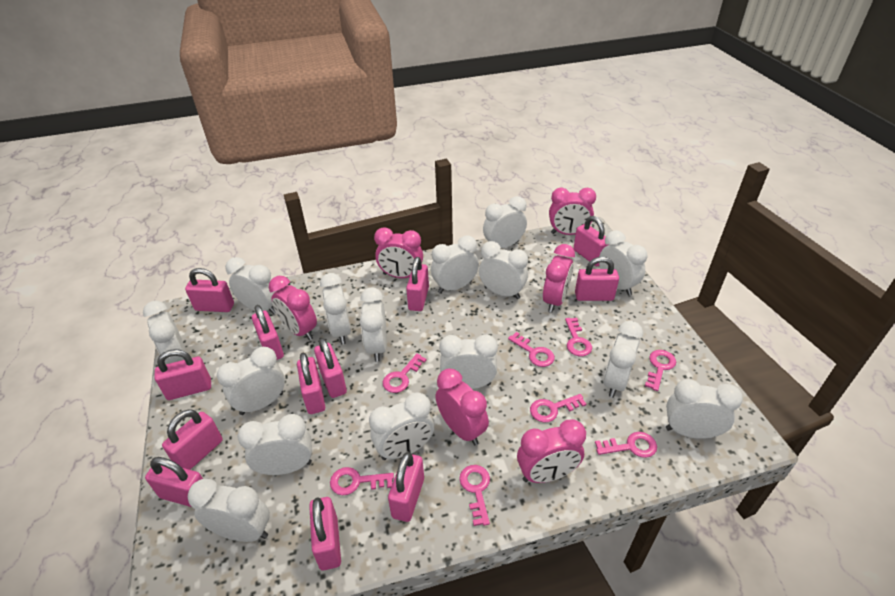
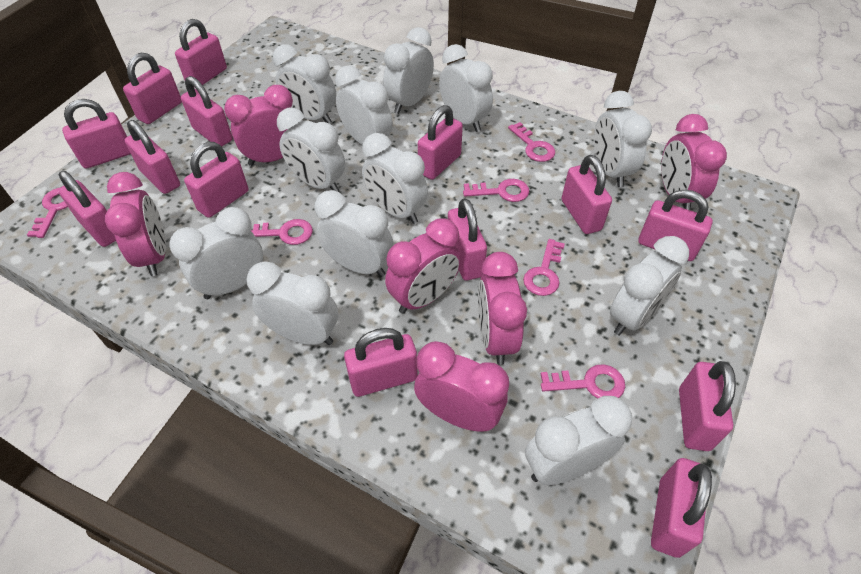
pink key: [330,467,394,495] [383,353,427,393] [459,465,490,526] [508,332,555,367] [530,394,586,422] [565,318,592,356] [595,432,657,458] [645,350,676,391] = 8 -> [27,187,68,238] [251,219,313,245] [463,179,529,202] [508,122,555,162] [523,239,565,296] [541,364,625,398] = 6
pink padlock: [145,457,203,507] [154,349,211,400] [162,409,223,470] [185,268,234,312] [252,305,284,360] [297,353,325,414] [309,497,341,570] [314,338,347,398] [388,452,424,522] [406,257,429,311] [574,216,610,266] [575,257,619,301] = 12 -> [58,171,116,247] [62,99,131,169] [123,53,182,124] [125,120,180,194] [175,19,227,88] [181,76,233,146] [184,142,248,218] [344,328,418,397] [418,105,463,180] [448,199,487,281] [562,155,612,234] [638,190,713,261] [651,458,712,558] [679,361,736,451] = 14
white clock: [143,301,187,364] [188,479,270,542] [217,347,285,415] [225,257,276,314] [237,414,312,475] [320,273,351,344] [360,288,387,362] [369,392,434,460] [431,236,479,294] [439,335,498,389] [479,241,528,299] [483,196,527,248] [599,230,647,295] [603,321,643,398] [666,379,743,439] = 15 -> [169,207,263,299] [246,261,338,345] [273,44,336,124] [277,108,345,192] [315,190,393,277] [335,65,393,145] [362,133,428,224] [383,27,434,114] [439,44,493,132] [525,396,632,485] [594,91,652,187] [610,236,689,336] = 12

